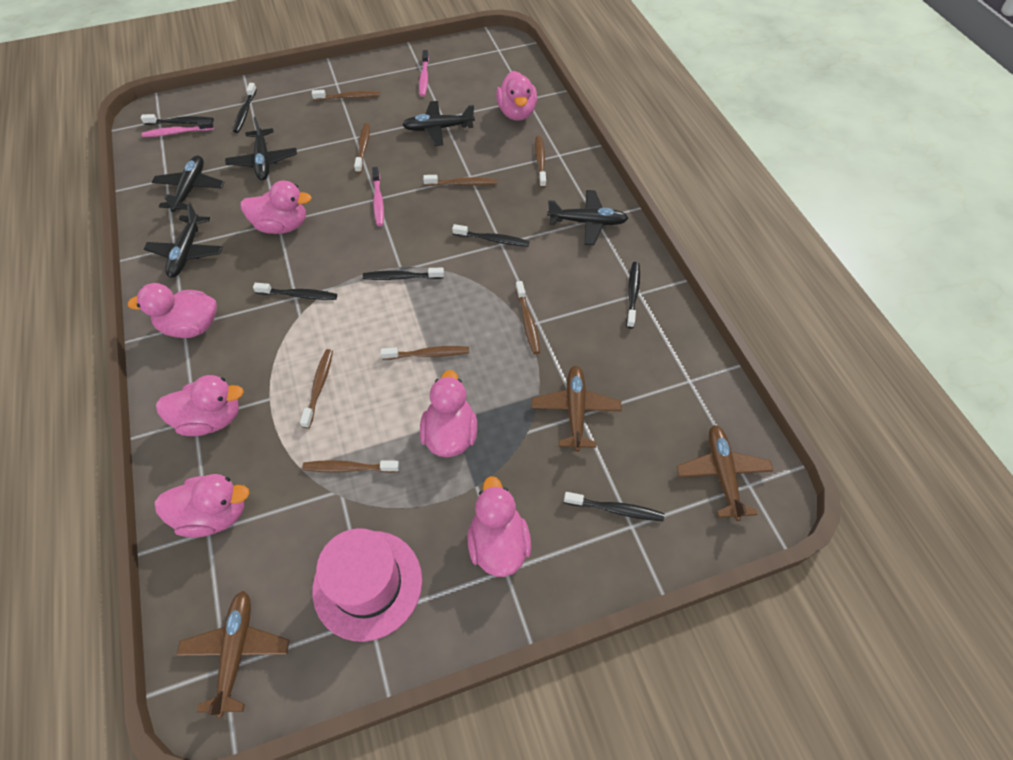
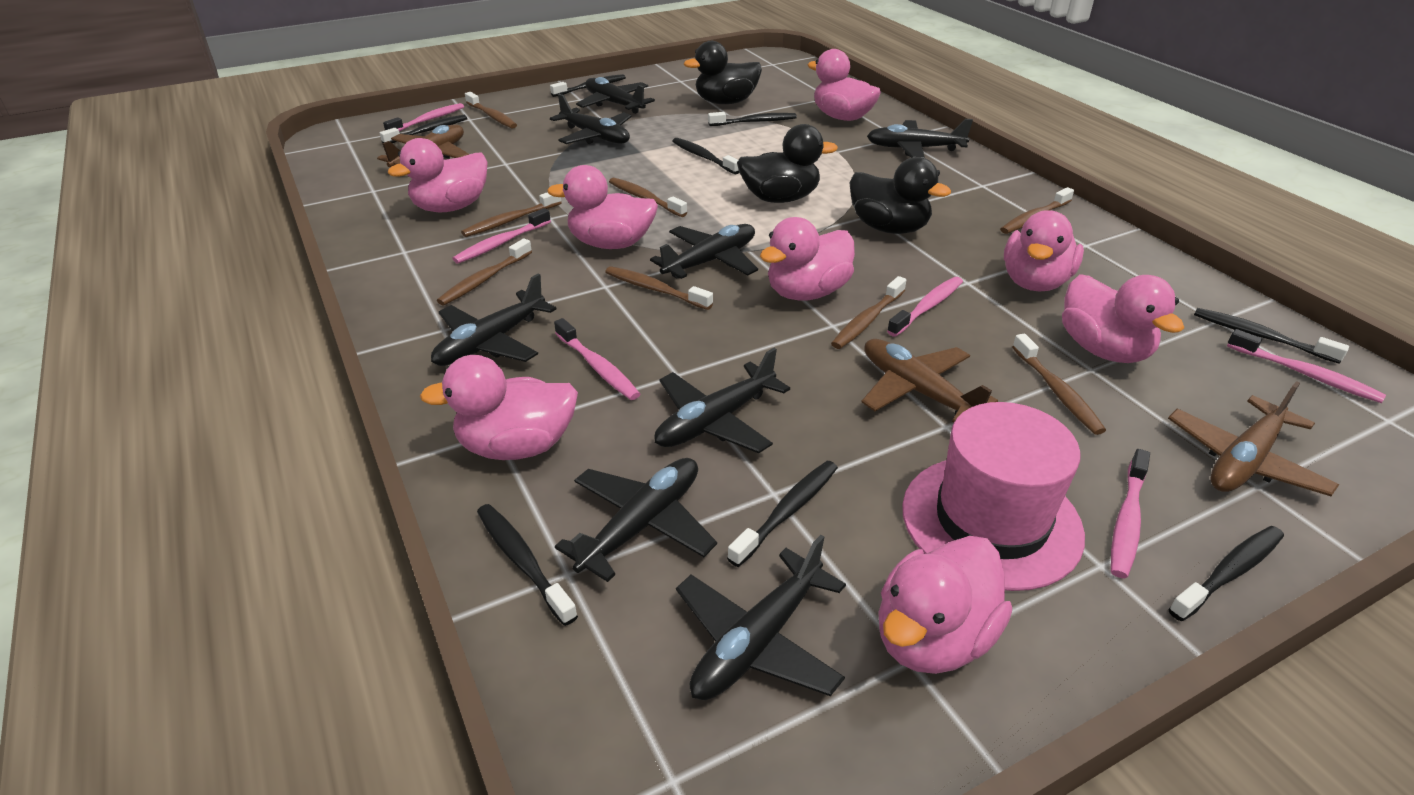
black duck: none = 0 -> [684,41,762,104] [737,124,838,203] [850,157,951,234] = 3
black plane: [144,203,223,278] [152,155,225,212] [225,117,297,180] [402,101,475,146] [547,190,628,245] = 5 -> [431,273,557,366] [550,94,632,144] [555,458,717,582] [576,77,655,114] [650,224,758,279] [654,348,790,453] [676,535,846,700] [867,119,973,158] = 8
black toothbrush: [141,114,214,125] [233,83,257,133] [253,283,337,300] [363,268,444,280] [452,224,530,247] [564,492,664,521] [626,262,640,328] = 7 -> [380,115,467,143] [477,504,578,626] [550,74,626,97] [672,138,739,174] [708,112,797,126] [727,461,838,567] [1168,526,1284,621] [1194,308,1349,364] = 8
pink duck: [127,283,217,338] [154,474,250,537] [156,375,244,436] [240,180,312,234] [420,370,477,457] [467,476,531,577] [496,71,537,121] = 7 -> [388,138,488,213] [420,355,578,460] [547,165,658,249] [760,217,855,301] [808,49,881,121] [878,536,1012,674] [1004,210,1084,292] [1062,274,1184,363] = 8
pink toothbrush: [142,119,214,137] [372,167,384,226] [419,50,429,97] = 3 -> [383,103,464,131] [452,208,551,264] [554,318,640,400] [887,277,963,337] [1111,449,1150,578] [1227,329,1386,403] = 6

